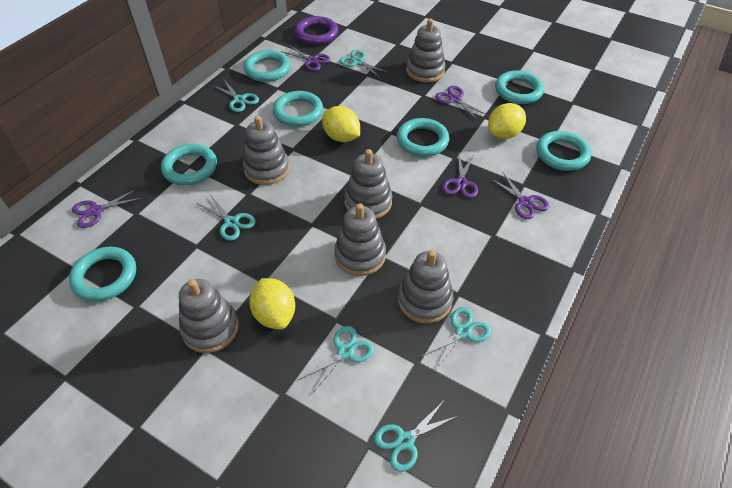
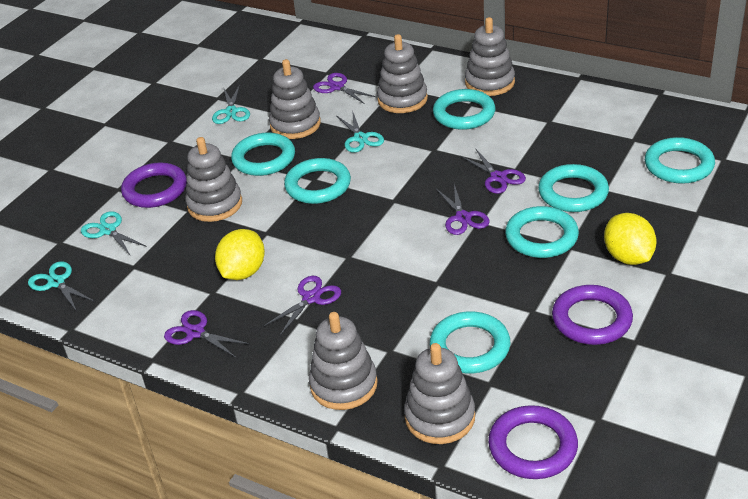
purple ring: [295,16,338,45] = 1 -> [121,162,187,208] [488,405,578,479] [552,285,633,345] = 3
turquoise scissors: [198,195,256,241] [212,80,259,112] [298,326,374,394] [339,50,389,78] [374,402,458,472] [420,307,491,370] = 6 -> [28,261,95,310] [81,211,147,256] [212,85,250,124] [336,110,384,153] = 4
yellow lemon: [249,278,295,329] [322,106,360,142] [488,103,526,139] = 3 -> [215,229,265,280] [604,213,657,265] = 2

